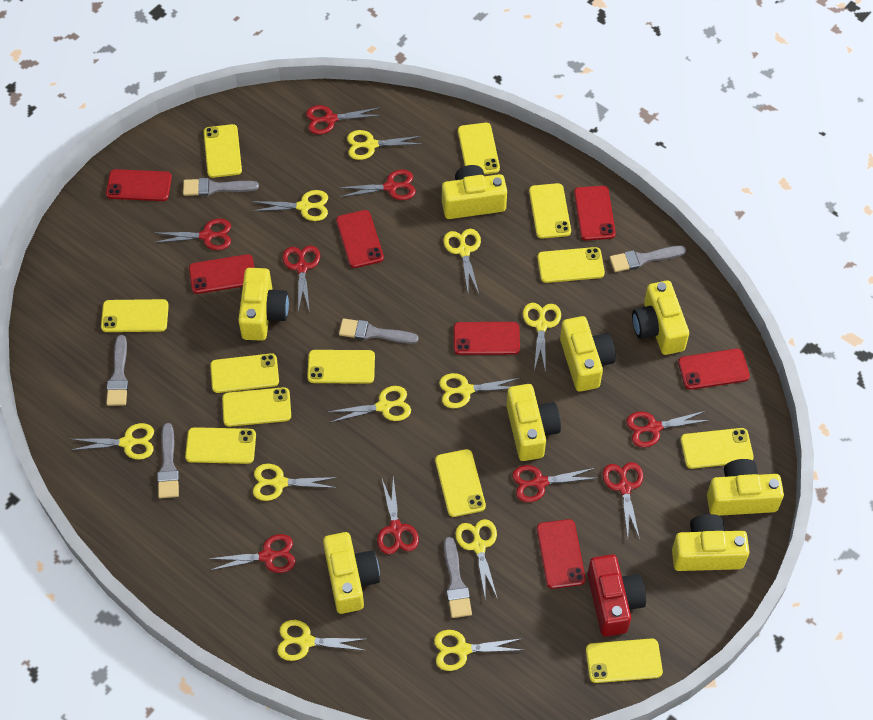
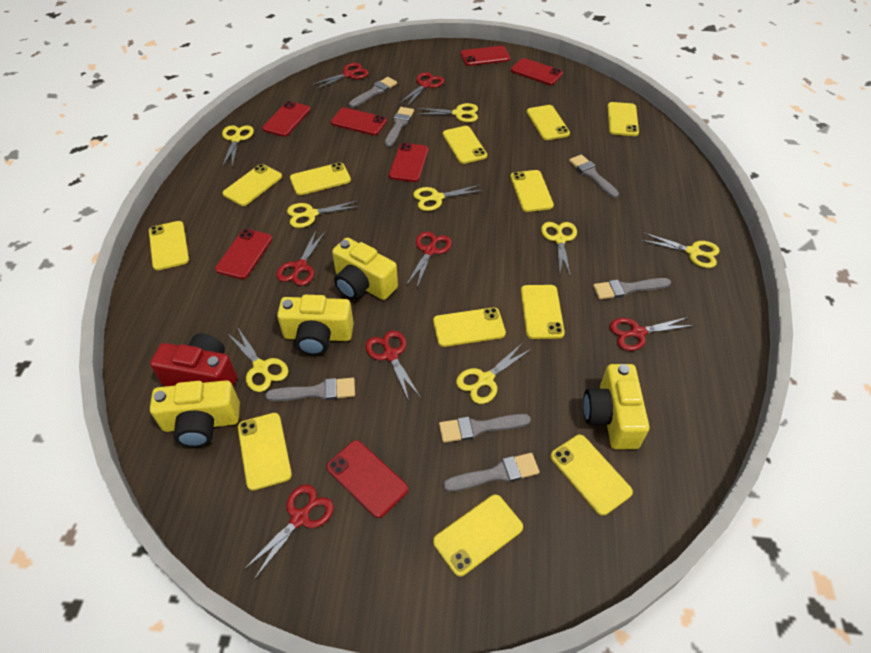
grey brush: [106,335,128,406] [157,423,179,498] [183,178,259,196] [339,318,419,344] [444,537,472,618] [610,246,686,272] = 6 -> [265,378,355,401] [349,77,397,108] [385,107,414,147] [439,414,531,443] [443,453,540,492] [569,154,619,198] [593,278,671,300] = 7
red scissors: [153,219,231,250] [208,534,296,573] [282,245,320,312] [306,105,382,135] [338,170,416,200] [377,477,419,554] [512,465,597,502] [603,462,643,540] [626,411,710,448] = 9 -> [243,485,334,580] [276,231,326,286] [311,63,369,89] [365,330,421,401] [400,72,444,106] [406,231,452,287] [610,317,694,351] = 7
yellow camera: [238,268,289,341] [323,532,380,614] [442,165,507,219] [506,384,561,461] [560,316,616,392] [632,280,689,355] [672,514,749,571] [707,459,784,516] = 8 -> [150,380,240,447] [277,295,354,355] [332,238,398,300] [583,364,649,449] = 4
yellow scissors: [71,423,154,460] [252,190,328,221] [253,464,338,501] [277,620,366,661] [328,386,411,423] [347,130,422,160] [434,630,523,671] [439,373,520,408] [443,229,481,293] [455,519,497,601] [523,303,561,373] = 11 -> [222,125,254,167] [227,328,288,392] [287,201,361,228] [413,185,484,211] [416,103,478,122] [456,343,532,404] [541,222,577,277] [641,232,720,268] = 8

